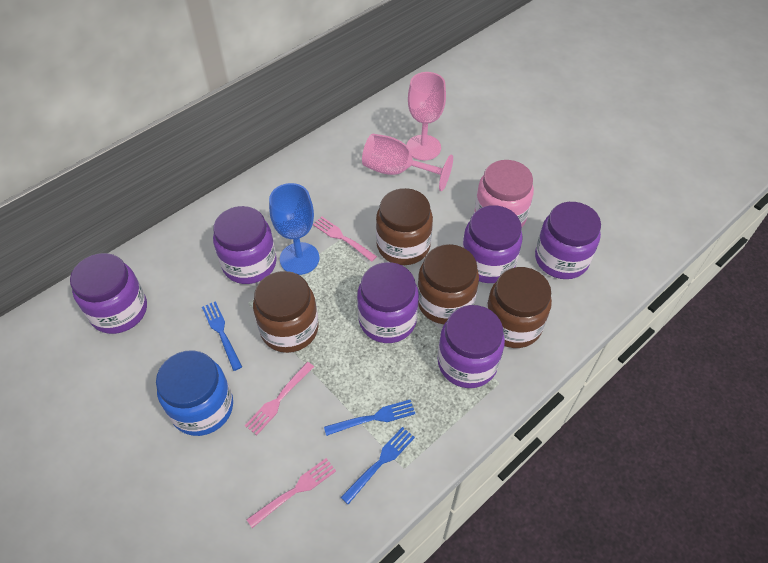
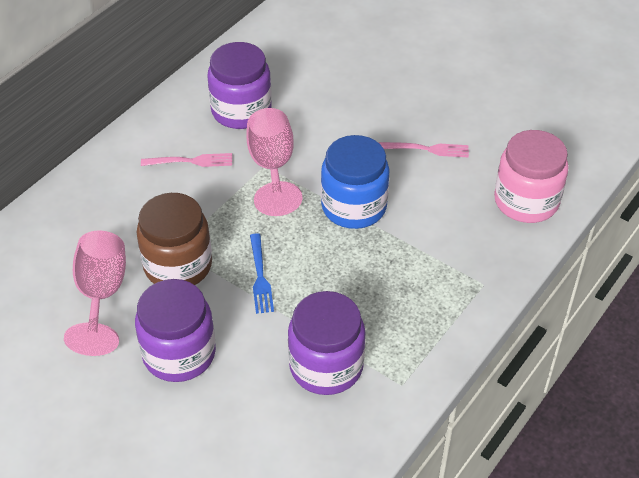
blue fork: [202,301,242,371] [324,400,415,436] [341,427,415,504] = 3 -> [250,233,274,314] = 1
blue goblet: [269,183,319,275] = 1 -> none = 0
brown jar: [253,271,319,353] [376,188,433,265] [417,244,479,324] [486,267,552,348] = 4 -> [137,193,212,285] = 1
pink fork: [245,362,314,435] [246,458,336,528] [313,217,377,262] = 3 -> [141,153,232,167] [379,142,469,157] = 2
purple jar: [70,253,147,334] [213,206,277,284] [357,262,419,343] [437,305,505,388] [462,205,523,283] [535,202,601,279] = 6 -> [135,279,216,382] [207,42,272,129] [288,291,365,395] = 3

